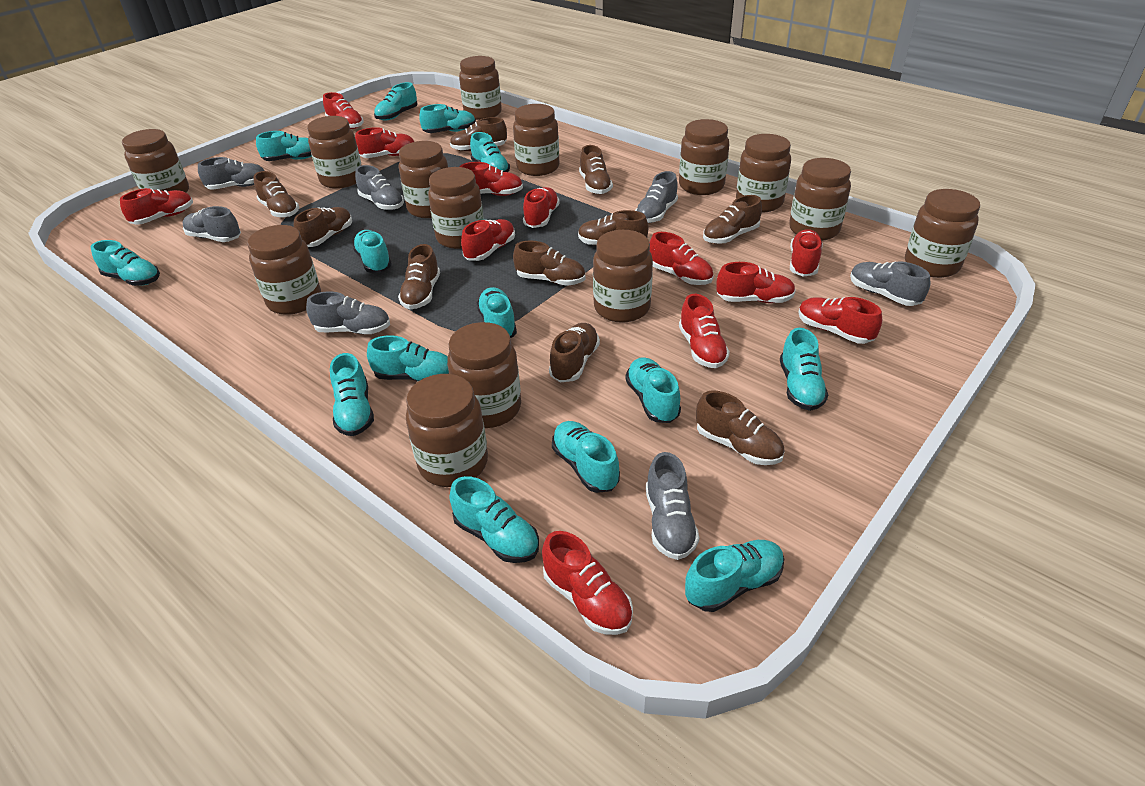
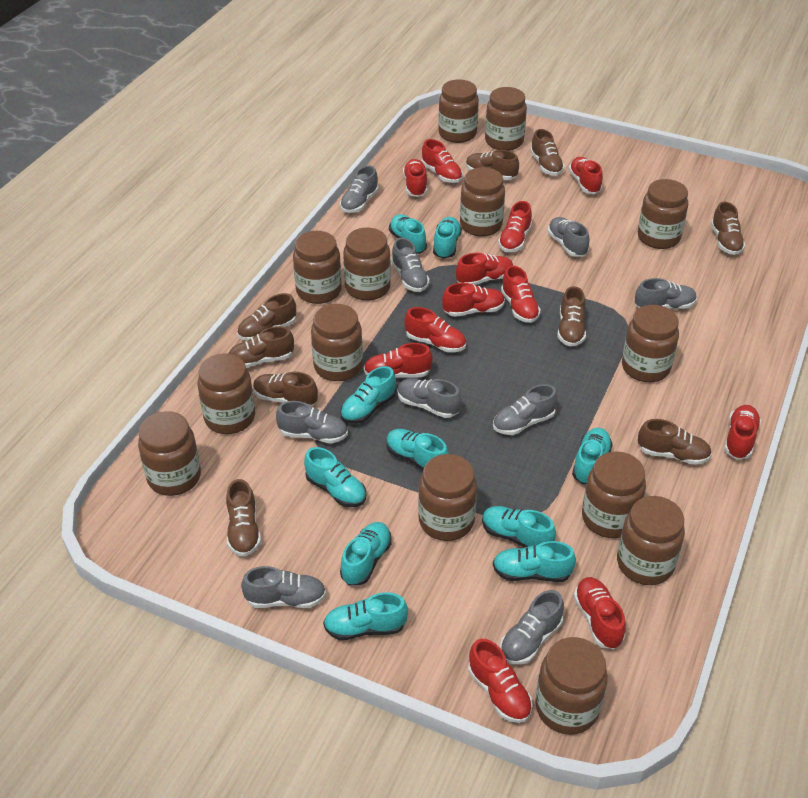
brown shoe: [253,171,299,218] [294,207,352,247] [398,244,440,309] [450,117,507,151] [513,241,585,286] [549,323,600,382] [578,210,648,246] [579,145,613,194] [696,390,785,465] [703,195,762,244] = 10 -> [226,479,261,557] [229,326,294,368] [237,293,296,341] [253,372,318,407] [466,150,519,180] [530,129,565,176] [557,286,586,347] [638,419,712,465] [711,202,745,255] = 9
grey shoe: [183,206,241,242] [198,157,264,190] [306,291,390,334] [355,165,404,210] [635,171,678,223] [646,452,699,560] [850,261,930,306] = 7 -> [241,566,326,608] [276,401,348,444] [340,166,379,213] [391,238,430,292] [397,378,462,418] [493,384,558,435] [500,590,564,665] [548,217,589,257] [635,278,697,309] = 9
turquoise shoe: [91,240,160,286] [256,131,312,161] [330,353,374,436] [352,230,392,273] [367,335,449,381] [374,82,418,121] [419,104,476,133] [449,476,539,563] [470,132,510,172] [477,287,517,338] [552,421,620,493] [625,357,681,423] [685,540,784,612] [780,328,828,411] = 14 -> [304,447,366,507] [323,592,408,640] [340,522,392,585] [341,366,396,424] [387,429,449,471] [389,214,427,254] [433,217,462,259] [482,506,556,548] [493,541,576,582] [572,428,613,484] = 10

